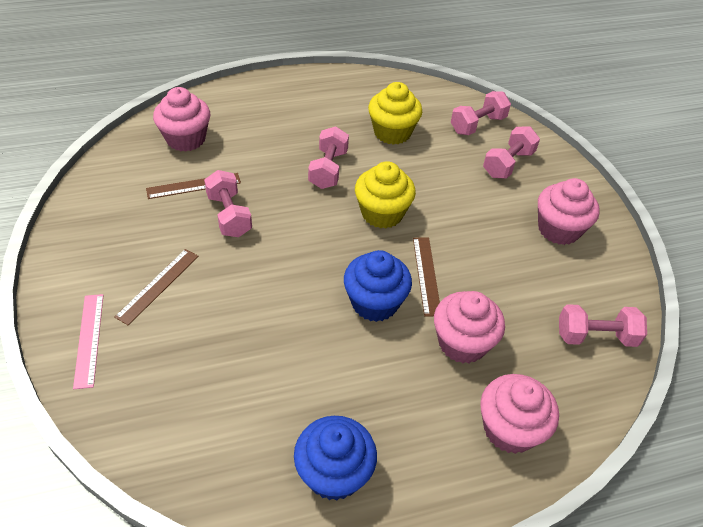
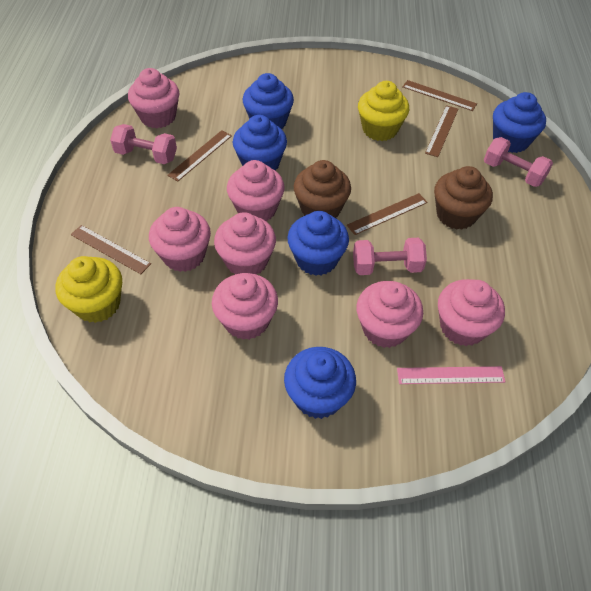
blue cupcake: [294,416,377,501] [344,250,412,322] = 2 -> [233,115,287,171] [243,73,294,129] [284,347,356,419] [287,211,349,276] [493,92,546,153] = 5
brown cupcake: none = 0 -> [294,160,351,218] [434,166,493,230] = 2
brown ruler: [115,249,198,325] [146,173,241,199] [413,238,440,317] = 3 -> [71,225,151,274] [167,130,232,181] [347,193,428,235] [402,80,477,111] [425,105,458,157] = 5
pink cupcake: [153,87,210,152] [434,291,505,363] [480,374,559,454] [538,178,600,245] = 4 -> [128,68,179,128] [149,207,211,272] [212,273,278,340] [214,212,276,274] [227,160,285,222] [356,281,423,348] [438,279,505,346] = 7
pink dumbbell: [204,170,252,237] [308,126,349,189] [451,91,511,135] [483,126,540,179] [559,304,647,347] = 5 -> [110,124,177,164] [353,238,427,275] [484,137,553,187] = 3

